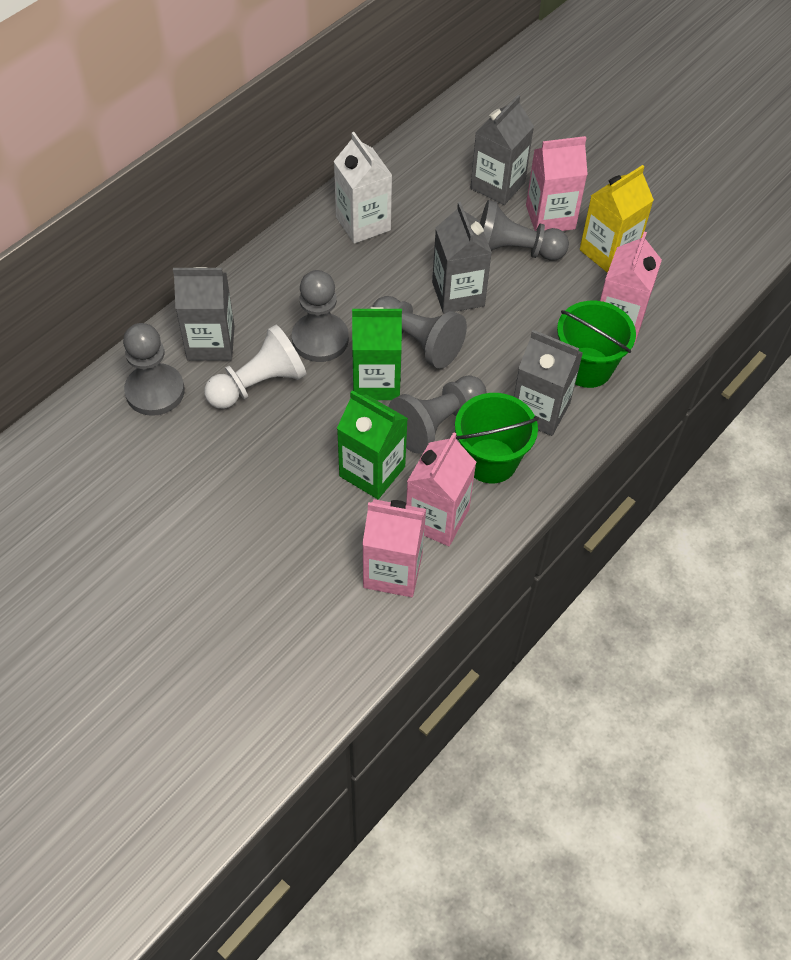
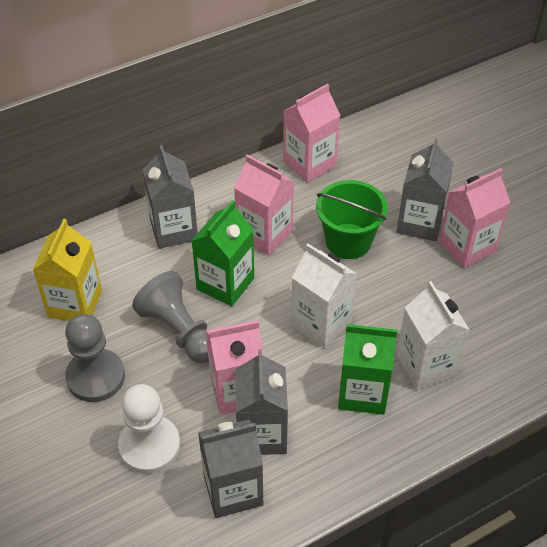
green bucket: [455,393,539,483] [557,301,636,388] = 2 -> [316,180,388,259] = 1
grey pawn: [123,323,185,416] [292,270,349,362] [372,296,467,369] [389,375,487,454] [480,200,569,261] = 5 -> [65,314,125,402] [132,271,209,363] = 2
white carton: [334,132,392,244] = 1 -> [291,244,357,348] [397,281,470,390] = 2

